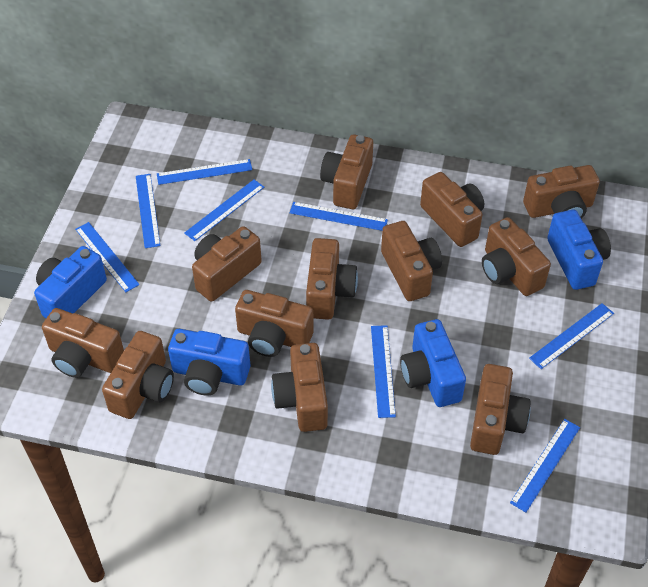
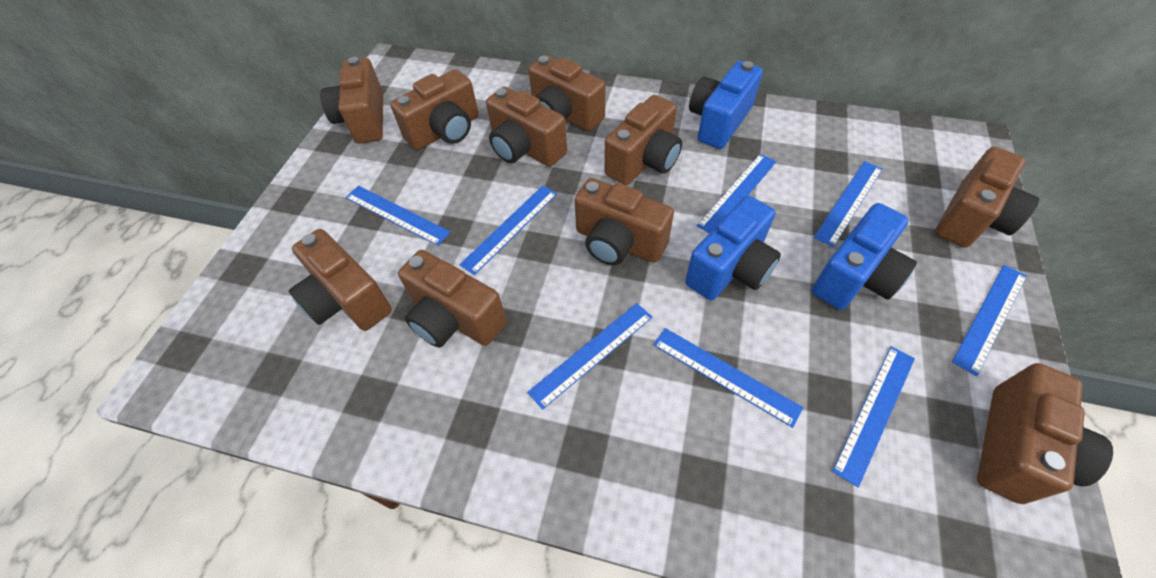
blue camera: [34,246,107,318] [168,329,250,396] [400,319,466,407] [547,210,611,290] = 4 -> [685,196,781,300] [689,61,763,149] [812,203,917,310] = 3
brown camera: [42,308,124,378] [102,331,174,419] [192,226,262,302] [235,290,314,357] [271,343,328,432] [306,238,358,320] [320,134,373,209] [381,221,442,301] [420,172,484,247] [470,364,530,455] [482,217,551,296] [523,165,600,218] = 12 -> [289,229,392,331] [320,57,383,144] [390,69,479,150] [398,250,506,348] [486,87,567,167] [528,55,606,131] [575,178,674,265] [604,95,682,185] [935,146,1039,248] [977,363,1113,504] = 10

